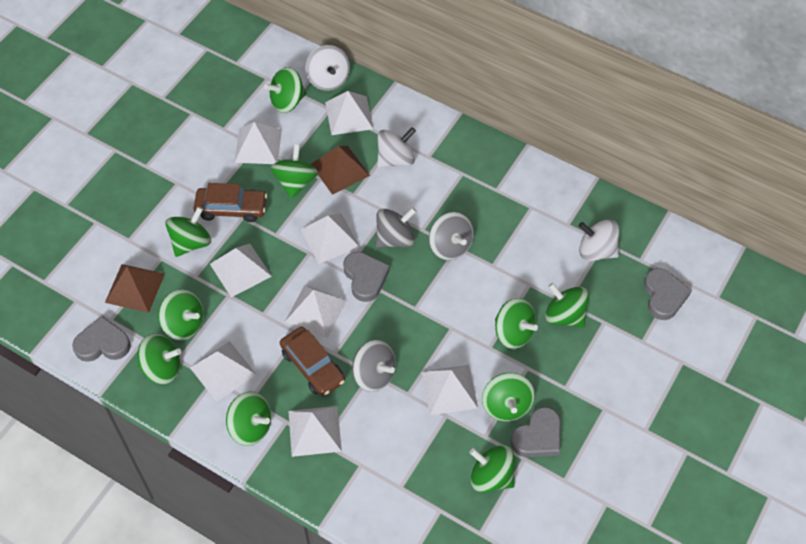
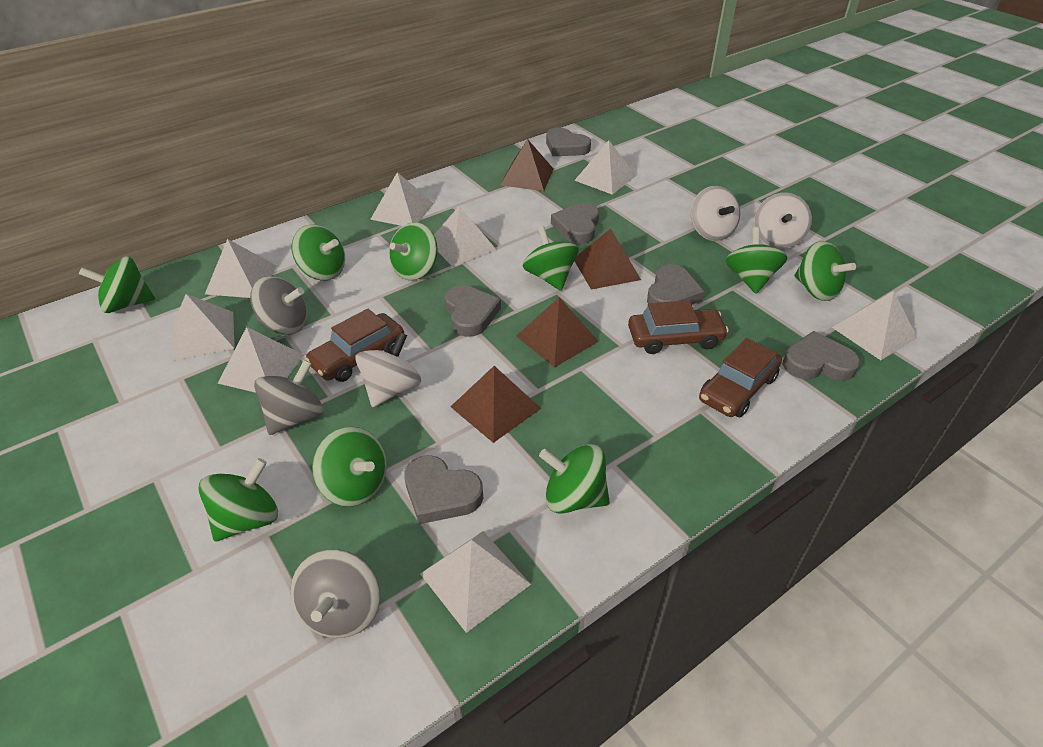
brown car: [194,183,267,222] [280,327,345,397] = 2 -> [305,308,404,382] [628,300,729,354] [699,338,782,417] = 3
brown pyramid: [105,264,165,313] [311,146,370,195] = 2 -> [451,366,541,443] [500,139,554,191] [517,297,599,368] [574,229,641,290] = 4
green spinning top: [138,333,181,385] [158,289,204,341] [165,207,211,257] [226,391,271,446] [264,67,306,113] [270,144,318,199] [469,445,515,493] [482,373,535,421] [495,298,538,349] [545,283,589,328] = 10 -> [79,256,155,313] [199,458,278,541] [292,224,345,281] [312,427,387,507] [389,222,438,280] [523,226,579,291] [539,444,610,514] [725,227,787,294] [794,241,856,301] = 9
grey heart: [72,316,131,362] [343,252,390,302] [511,407,561,457] [644,268,692,320] = 4 -> [404,455,484,524] [445,285,501,337] [546,128,591,156] [551,203,599,244] [647,264,705,305] [783,331,860,381] = 6

